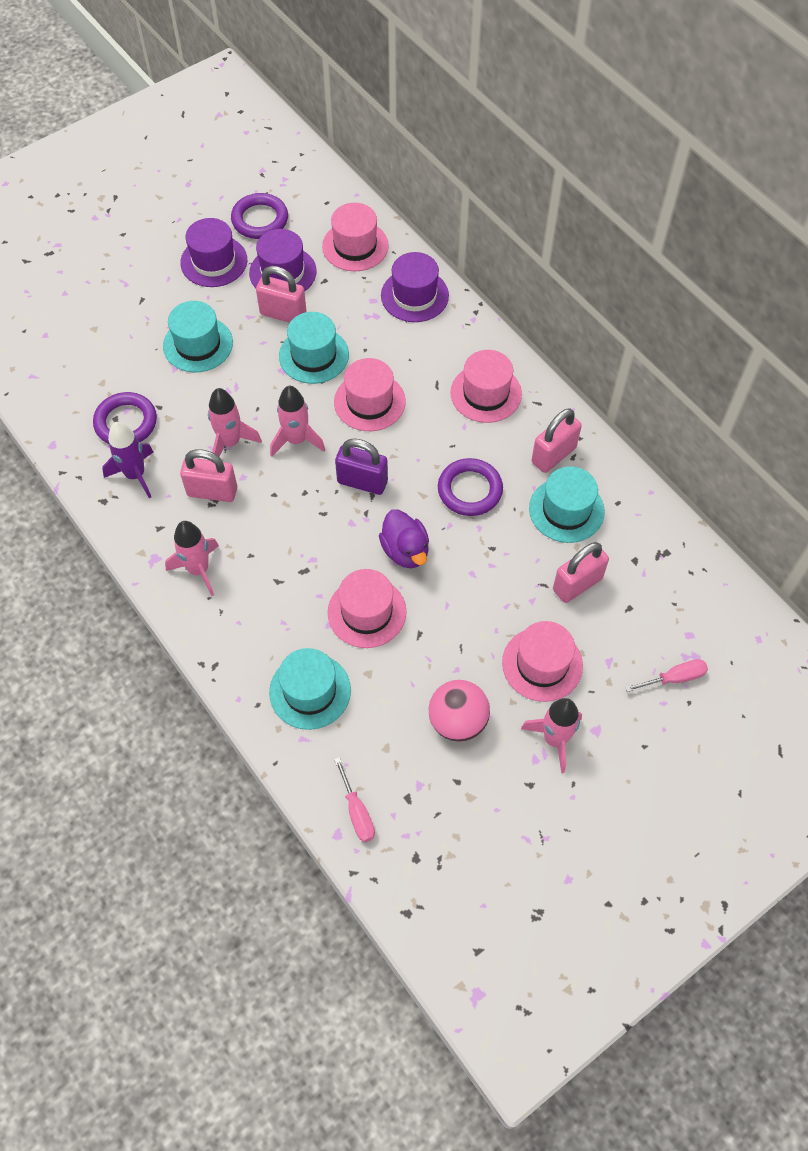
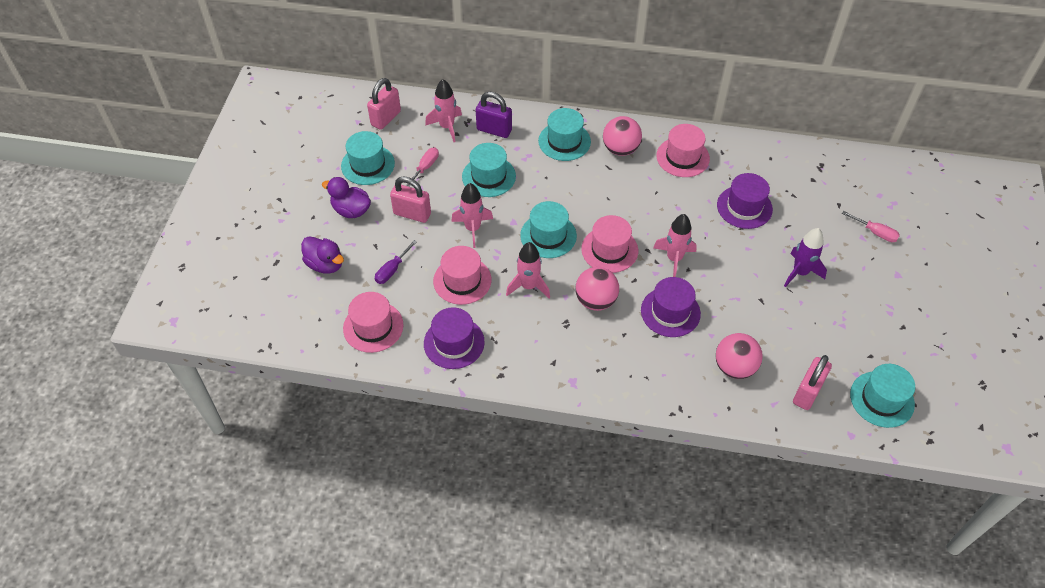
pink ball: [429,680,490,742] = 1 -> [576,267,619,311] [603,116,642,156] [716,333,763,379] = 3
pink hat: [322,203,389,271] [328,569,406,648] [334,358,406,431] [450,350,522,423] [502,621,583,702] = 5 -> [343,292,404,353] [433,246,491,305] [581,215,638,273] [656,124,710,177] = 4
pink padlock: [180,449,237,502] [256,266,307,323] [531,408,582,473] [553,542,609,603] = 4 -> [367,78,401,130] [390,176,431,223] [793,355,832,410] = 3
purple duck: [379,509,429,568] = 1 -> [301,237,344,274] [322,177,371,218] = 2
purple ring: [93,392,157,444] [231,193,288,239] [438,458,503,516] = 3 -> none = 0
purple screwdriver: none = 0 -> [375,240,417,284] = 1
turquoise hat: [163,301,233,372] [269,648,351,730] [279,312,349,384] [529,466,605,543] = 4 -> [341,131,395,185] [462,143,516,197] [520,201,577,258] [538,108,591,161] [850,364,915,428] = 5

